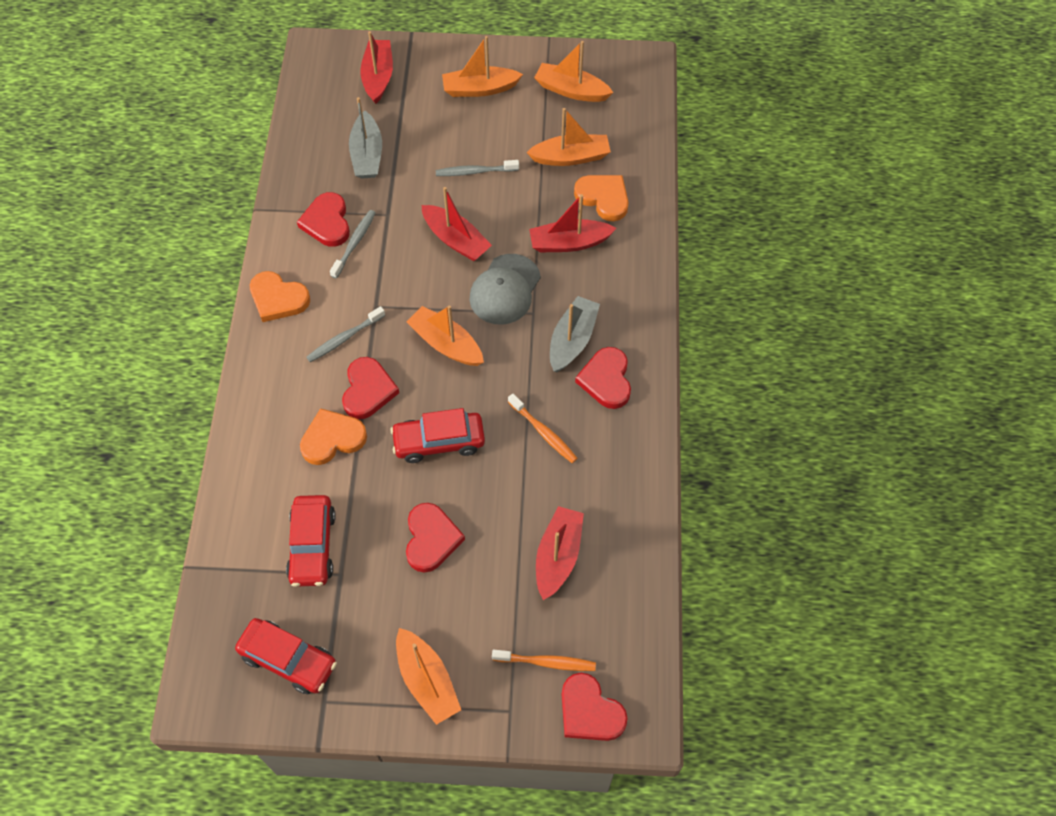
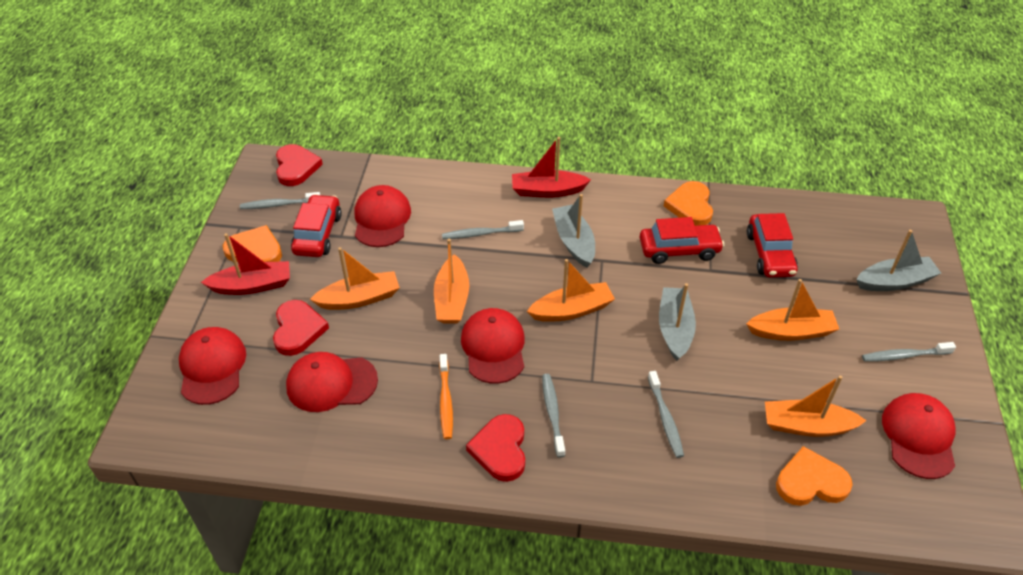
grey boat: [349,97,382,179] [550,296,600,372] = 2 -> [552,194,595,268] [659,283,696,361] [856,230,941,291] = 3
grey cap: [470,254,541,325] = 1 -> none = 0
grey toothbrush: [306,306,385,362] [330,210,376,279] [436,160,519,176] = 3 -> [240,192,320,209] [442,220,524,239] [542,374,565,458] [648,371,684,458] [862,342,956,362] = 5
orange toothbrush: [492,650,596,671] [508,394,578,463] = 2 -> [439,354,453,439] = 1
red boat: [360,31,393,104] [421,187,492,261] [529,194,617,252] [536,506,584,600] = 4 -> [201,233,290,295] [512,137,591,198] = 2
red cap: none = 0 -> [179,327,246,405] [286,352,378,412] [355,185,411,247] [461,308,525,384] [882,393,956,479] = 5
red heart: [297,192,350,247] [342,357,399,419] [406,503,465,573] [562,673,628,741] [575,347,631,409] = 5 -> [273,300,329,356] [276,144,323,186] [466,414,525,482] = 3

